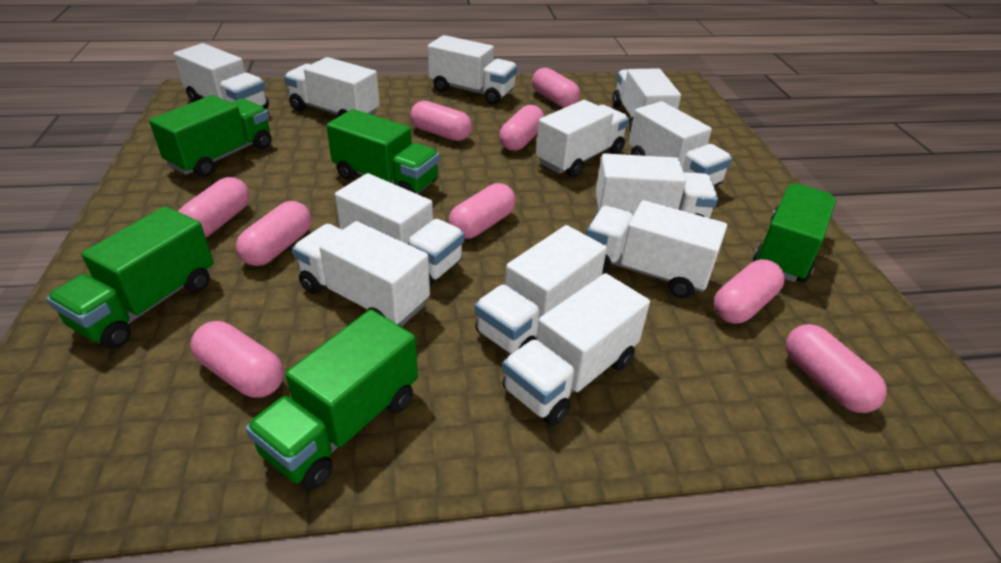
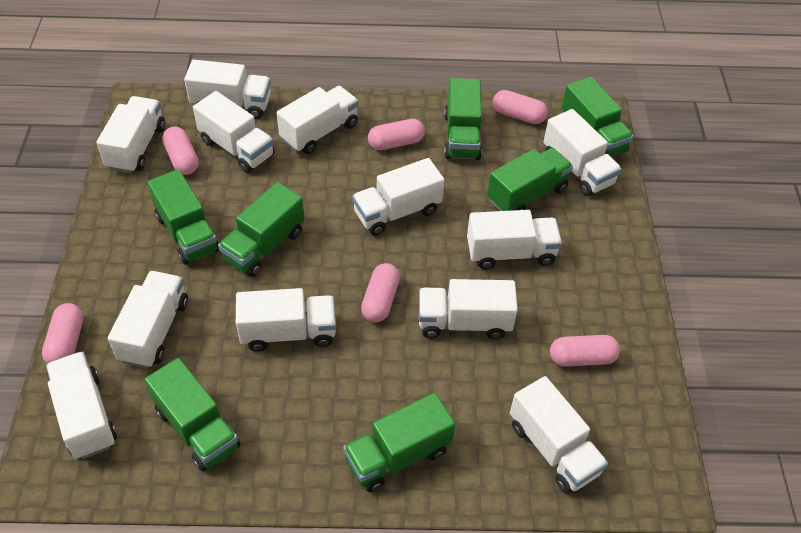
green truck: [47,206,214,349] [149,95,271,177] [245,309,418,490] [326,109,440,194] [753,183,836,282] = 5 -> [144,358,240,472] [147,169,219,265] [218,182,304,277] [343,393,455,492] [444,78,482,160] [487,148,573,211] [561,77,634,156] = 7
pink capsule: [178,177,250,237] [190,321,284,398] [236,201,311,266] [410,101,472,141] [449,183,516,239] [499,105,545,151] [532,68,580,108] [714,259,785,324] [786,324,887,413] = 9 -> [42,303,83,364] [162,126,199,175] [361,263,400,322] [368,119,425,150] [493,90,548,124] [550,335,620,367] = 6

